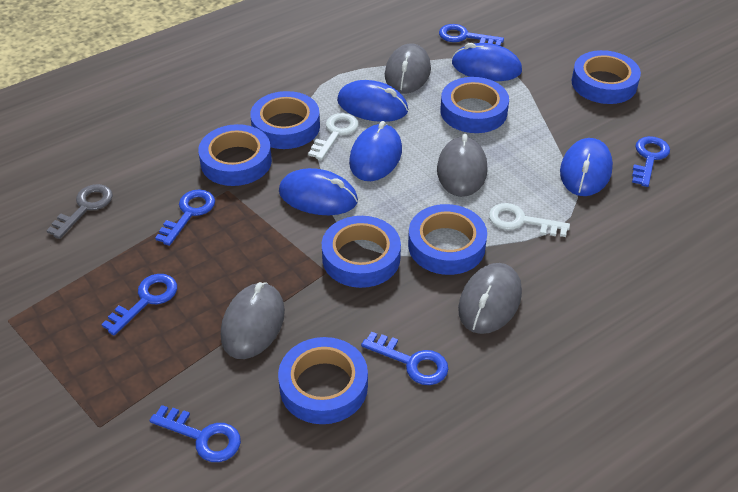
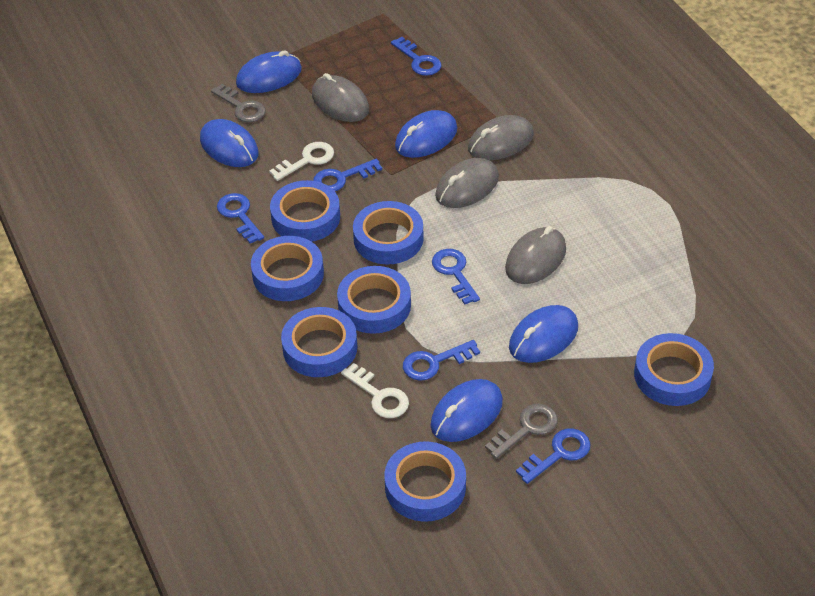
grey key: [46,184,113,239] = 1 -> [211,84,266,122] [485,404,558,459] = 2

